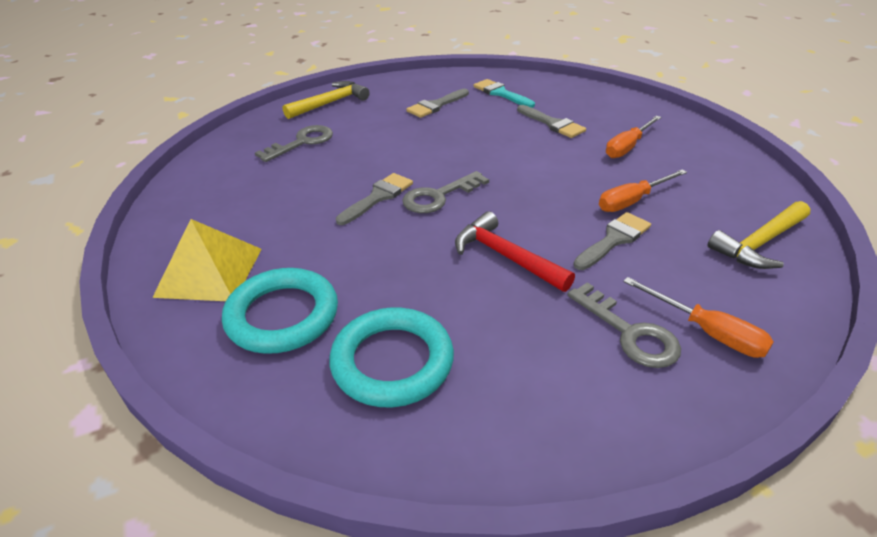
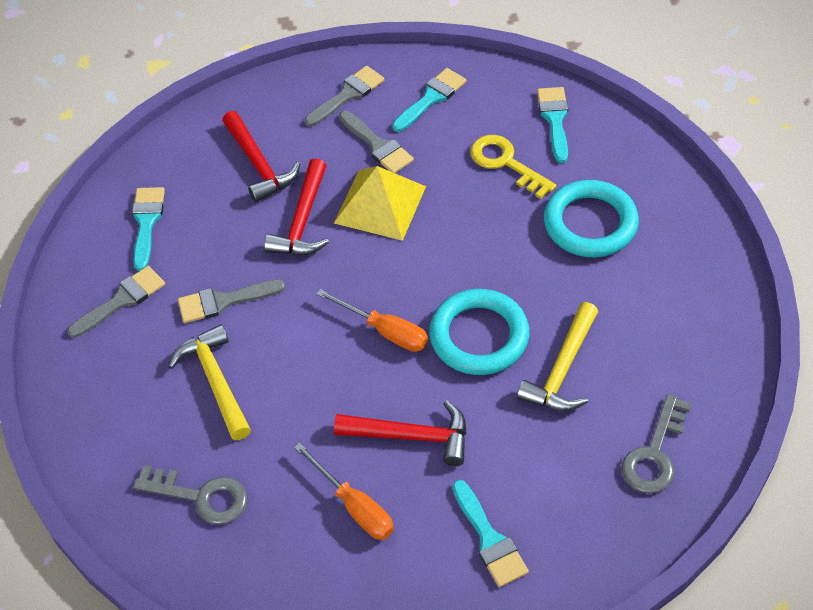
grey key: [255,125,333,162] [402,171,489,213] [567,282,681,368] = 3 -> [133,465,247,524] [622,394,692,493] = 2
orange screwdriver: [599,170,687,212] [606,116,661,158] [623,277,774,358] = 3 -> [294,443,394,540] [316,289,428,352] = 2
red hammer: [455,211,575,292] = 1 -> [222,111,300,203] [264,158,329,255] [334,400,467,466] = 3
turquoise brush: [473,79,535,108] = 1 -> [132,187,165,271] [392,68,466,132] [452,480,529,587] [537,87,568,163] = 4
yellow key: none = 0 -> [470,135,557,199] = 1

